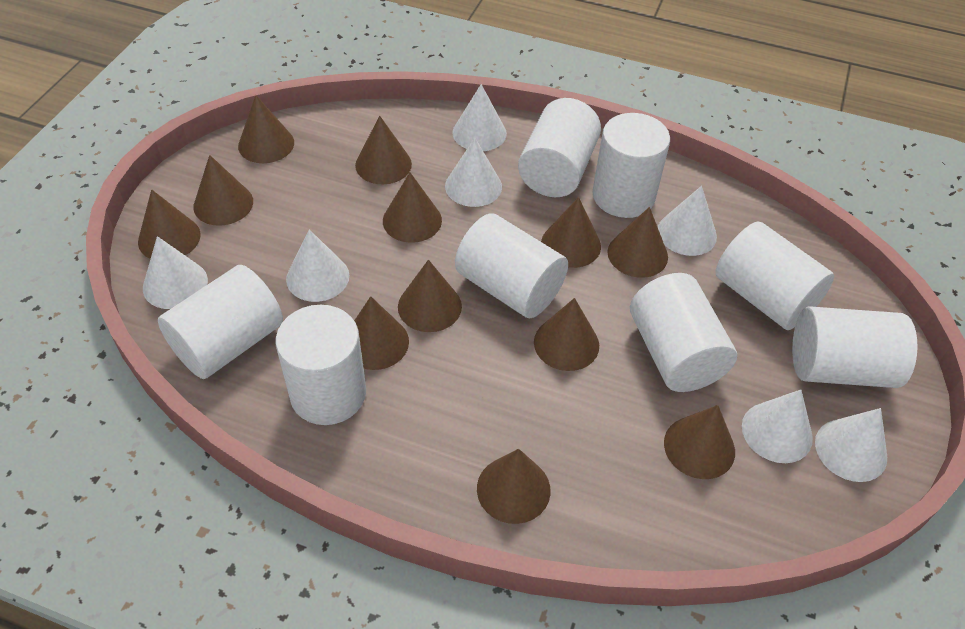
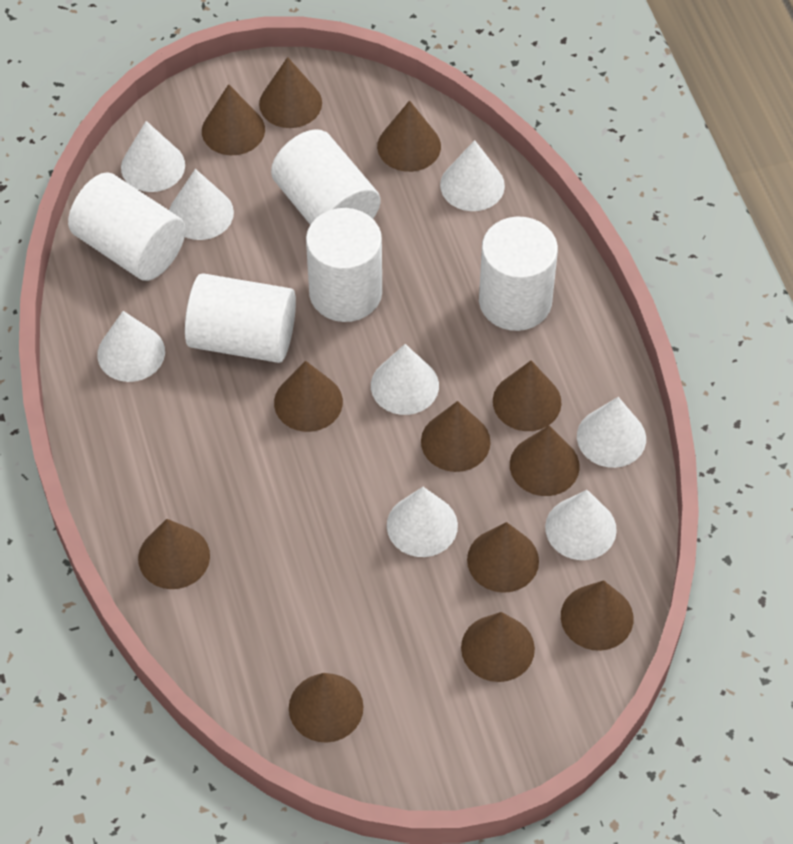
white cone: [143,236,208,309] [286,230,349,302] [445,138,502,207] [452,84,507,151] [658,186,717,256] [742,389,813,463] [815,408,887,482] = 7 -> [97,311,165,382] [121,121,185,192] [169,169,234,240] [371,344,439,415] [387,487,458,557] [440,140,505,211] [545,490,617,560] [577,397,646,468] = 8
white cylinder: [158,265,283,379] [276,305,366,425] [455,213,568,318] [518,98,601,197] [593,113,670,218] [630,273,737,392] [715,221,834,330] [792,307,917,388] = 8 -> [68,172,186,281] [185,273,296,363] [271,129,380,225] [306,208,382,322] [479,217,558,331] = 5

